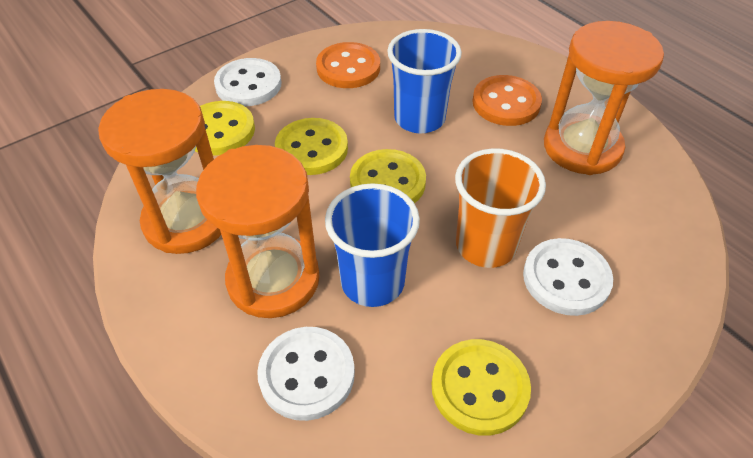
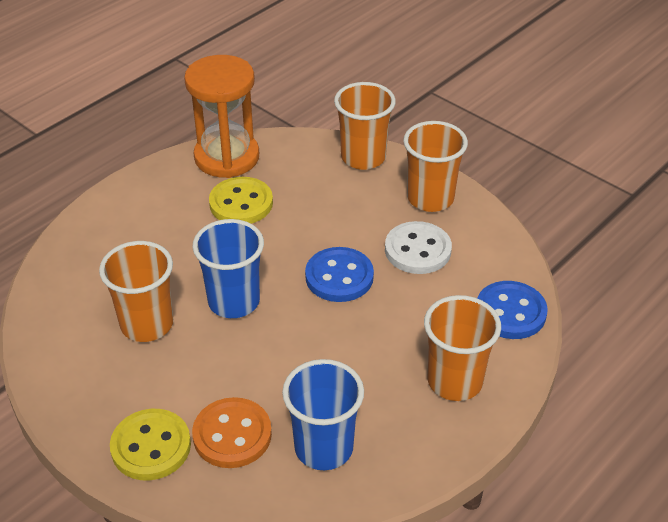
blue button: none = 0 -> [305,247,374,302] [477,281,548,339] = 2
orange button: [316,42,380,88] [472,75,542,126] = 2 -> [192,397,272,468] = 1
orange cup: [455,148,546,268] = 1 -> [99,241,173,342] [334,82,396,170] [403,121,468,212] [424,295,501,401] = 4
orange hourglass: [98,89,221,254] [196,145,320,318] [544,21,664,175] = 3 -> [184,55,259,178] = 1
white button: [214,58,281,106] [257,327,355,421] [523,238,613,316] = 3 -> [385,221,452,274] = 1
yellow button: [195,101,255,155] [275,118,348,175] [350,149,426,203] [432,339,531,436] = 4 -> [110,409,191,480] [209,177,273,224] = 2

